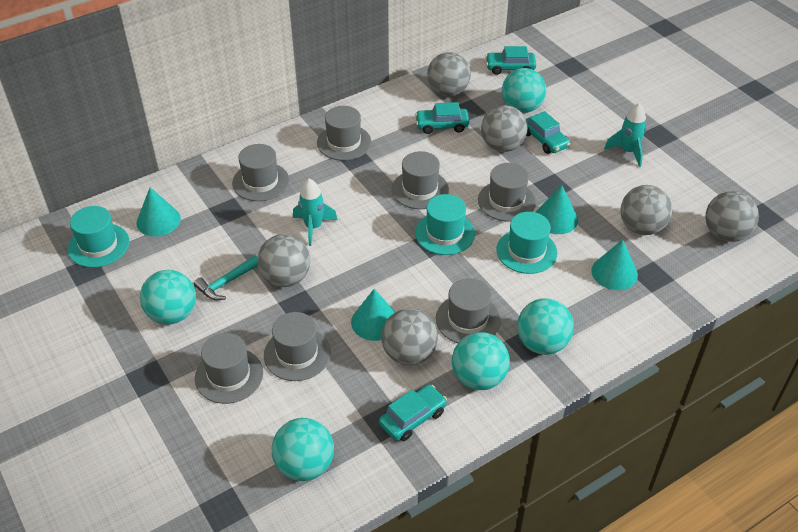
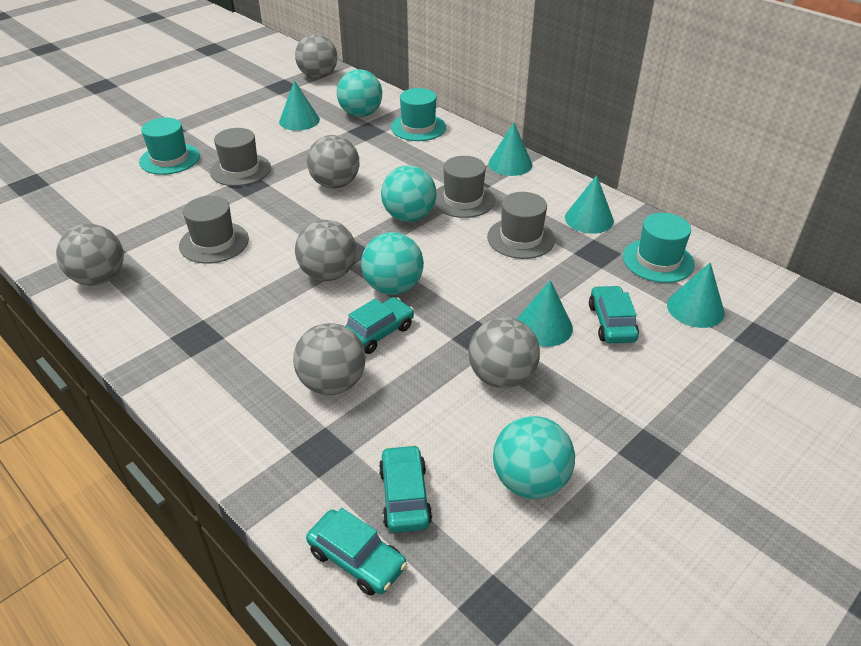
grey hat: [195,333,263,404] [232,144,289,201] [264,312,331,381] [317,106,371,161] [392,151,449,209] [436,278,501,343] [478,163,536,221] = 7 -> [179,196,249,264] [210,128,271,186] [434,156,495,218] [487,192,555,259] = 4
turquoise ball: [140,270,196,325] [272,418,334,481] [452,332,510,390] [502,68,546,113] [517,298,574,355] = 5 -> [337,69,382,117] [361,232,424,295] [381,165,437,222] [493,416,575,499] = 4
turquoise cone: [137,187,181,236] [351,289,395,341] [536,185,578,234] [592,239,638,290] = 4 -> [279,80,320,131] [488,122,532,176] [517,280,573,347] [565,175,614,234] [667,262,725,328] = 5
turquoise hammer: [194,255,258,300] = 1 -> none = 0
turquoise rocket: [293,178,338,246] [604,103,647,167] = 2 -> none = 0

